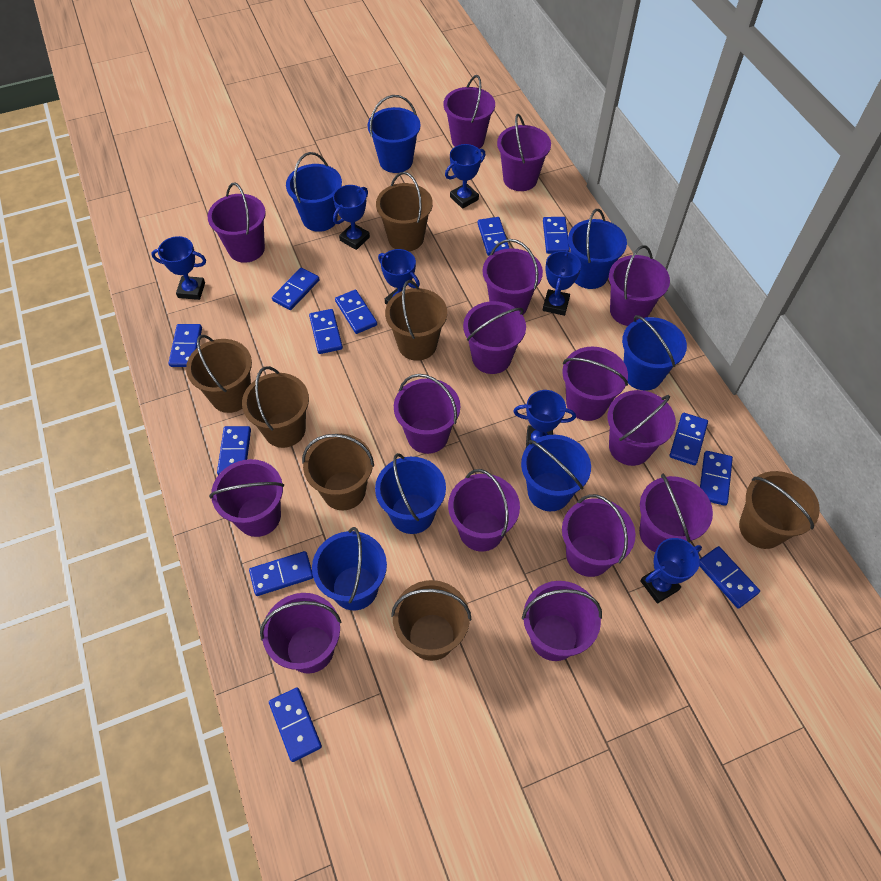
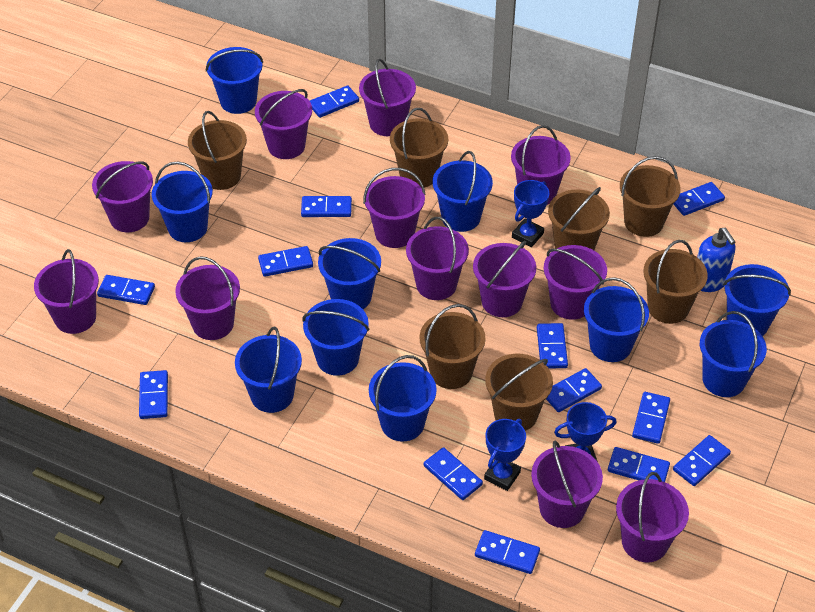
blue bucket: [286,152,342,232] [312,527,387,610] [368,95,421,173] [375,453,446,534] [521,435,591,511] [568,209,627,289] [622,315,687,391] = 7 -> [152,161,213,242] [206,47,263,114] [235,327,302,413] [302,299,369,376] [318,238,381,309] [369,355,437,442] [432,151,493,232] [584,277,649,362] [700,311,767,397] [723,264,791,336] = 10
blue domino: [169,324,202,367] [217,426,251,475] [249,551,313,596] [269,687,322,762] [272,268,320,310] [309,309,343,354] [335,289,377,334] [478,217,510,256] [543,217,570,254] [670,413,708,465] [699,546,760,608] [700,451,733,506] = 12 -> [97,275,155,305] [139,370,168,419] [258,246,313,277] [301,196,352,217] [310,85,359,118] [424,447,483,500] [475,530,540,574] [537,323,568,369] [546,368,602,412] [608,447,670,482] [632,392,670,444] [673,182,725,216] [673,435,731,486] = 13
blue soap dispenser: none = 0 -> [697,228,735,292] = 1
blue trophy: [151,236,206,300] [333,185,370,250] [378,249,420,305] [445,144,486,209] [513,390,576,447] [543,250,581,316] [640,538,702,604] = 7 -> [484,419,526,491] [512,180,549,247] [554,402,617,462] = 3
purple bucket: [208,183,266,263] [209,459,284,537] [260,593,341,673] [394,374,460,454] [444,75,495,149] [448,469,520,551] [463,301,526,374] [482,239,543,315] [497,114,551,191] [522,581,602,661] [562,347,628,421] [562,494,636,577] [608,390,676,466] [609,245,670,326] [639,474,713,552] = 15 -> [34,249,99,334] [92,161,153,232] [175,256,240,340] [255,89,312,159] [359,59,416,136] [363,168,426,248] [406,217,469,300] [473,241,536,317] [511,125,571,205] [531,440,603,528] [544,245,607,320] [616,472,689,563] = 12

